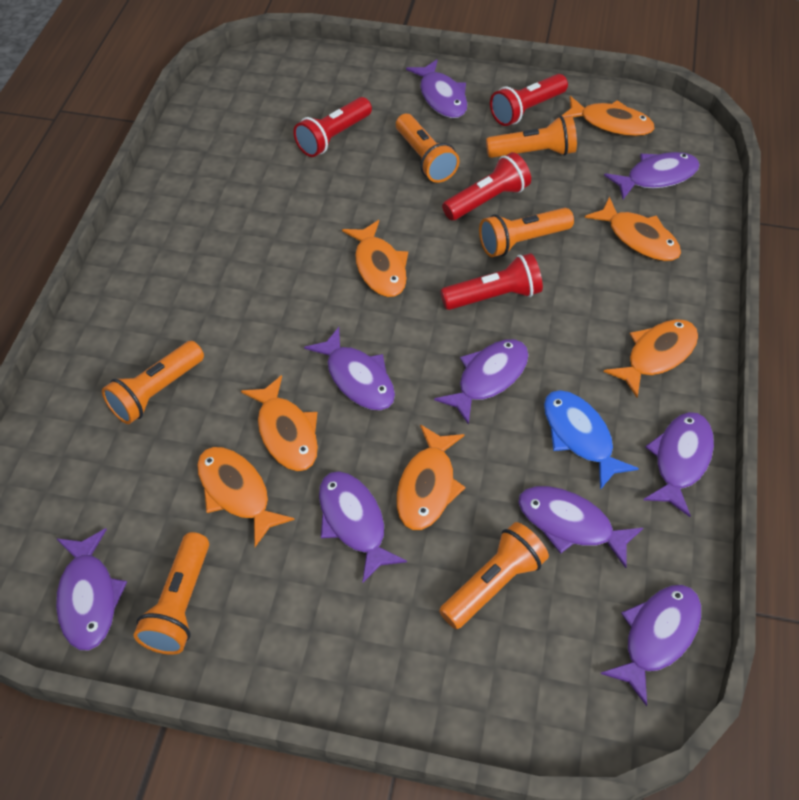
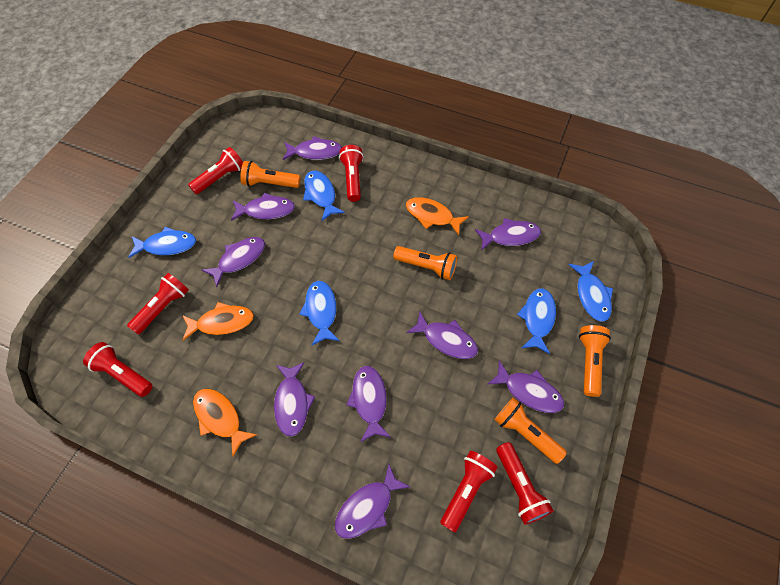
blue fish: [544,390,639,490] = 1 -> [128,227,196,258] [299,281,340,345] [303,171,345,221] [517,288,556,354] [569,261,613,322] = 5
orange fish: [197,447,295,547] [241,375,318,471] [342,220,408,297] [396,425,466,530] [562,96,655,137] [585,197,681,261] [604,319,698,398] = 7 -> [182,302,254,340] [193,389,257,457] [406,197,469,235] = 3
orange flashlight: [102,341,204,424] [134,532,209,655] [396,114,459,183] [439,522,549,629] [479,208,574,257] [486,116,577,158] = 6 -> [240,161,301,188] [393,246,457,280] [495,397,567,464] [579,325,611,397] = 4
red flashlight: [293,97,372,157] [440,253,543,310] [442,152,531,220] [490,74,568,126] = 4 -> [83,342,153,397] [127,273,189,335] [188,147,243,194] [339,145,364,202] [440,451,497,533] [496,442,553,525] = 6

